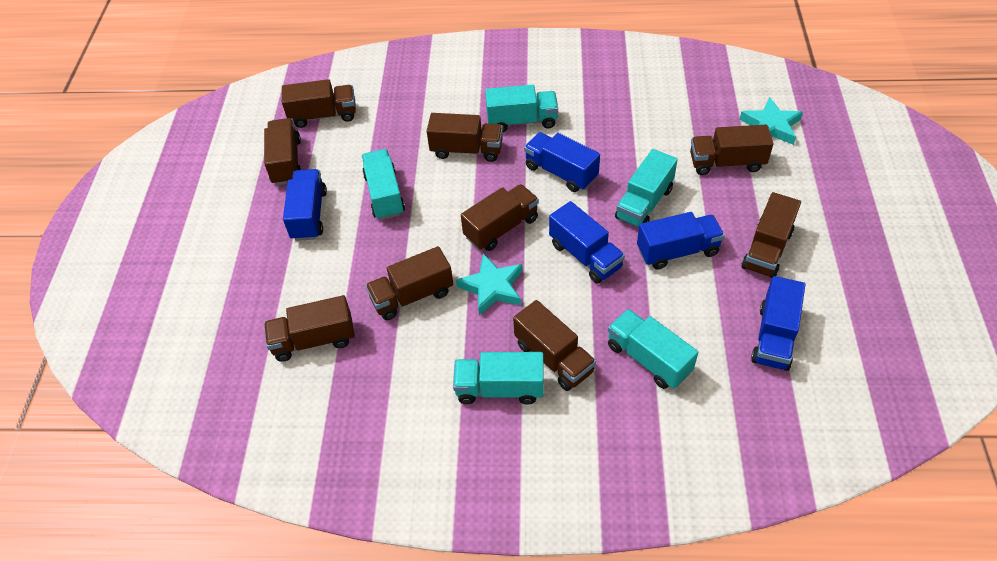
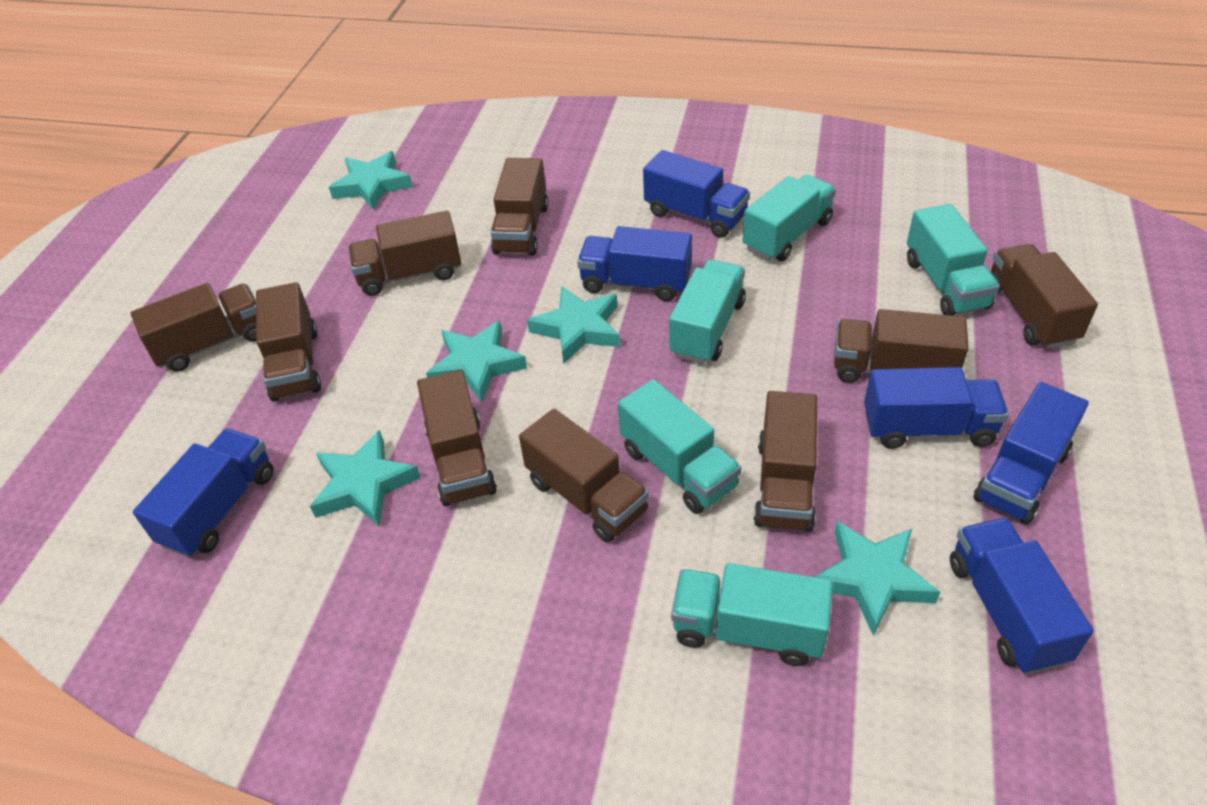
blue truck: [283,169,327,241] [524,132,600,192] [549,201,625,284] [637,212,725,270] [751,276,805,371] = 5 -> [133,428,273,558] [577,226,692,301] [643,150,750,238] [864,367,1009,449] [950,518,1094,674] [973,382,1089,525] = 6
turquoise star: [456,253,523,316] [740,97,803,145] = 2 -> [310,430,421,527] [329,151,413,210] [426,320,527,402] [527,286,620,364] [815,521,940,636] = 5

